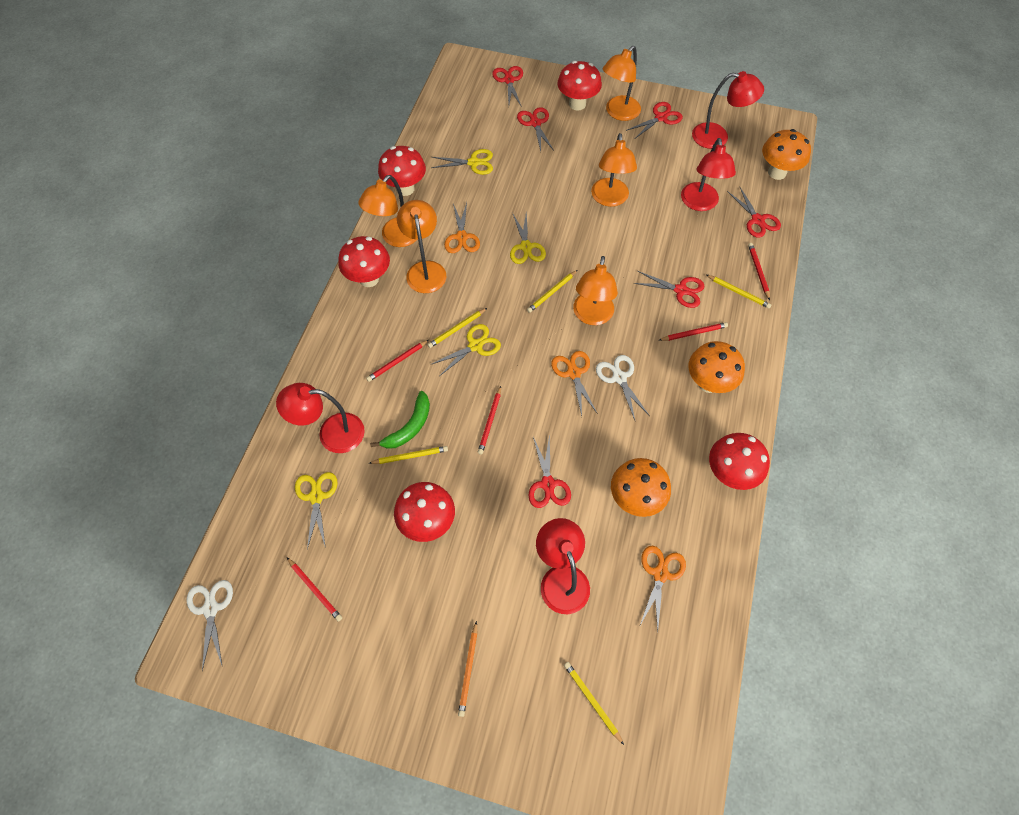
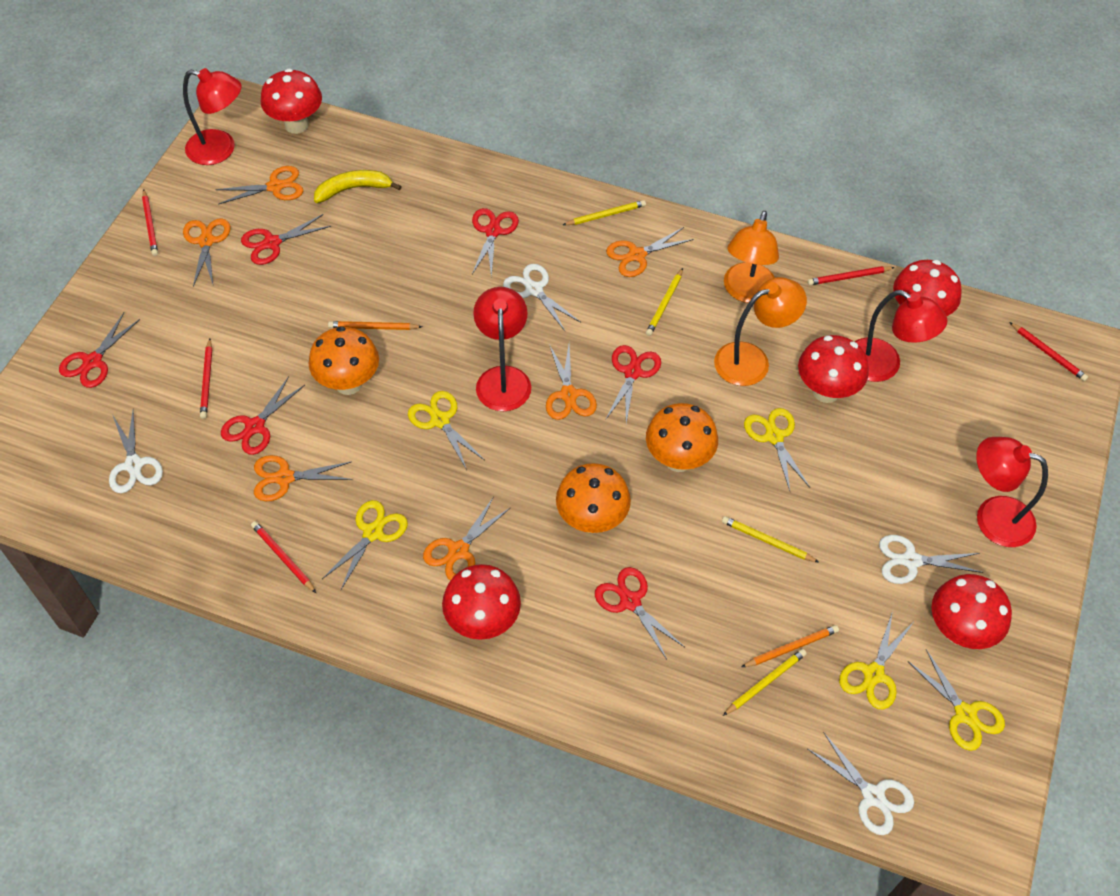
green banana: [370,391,430,449] = 1 -> none = 0
orange lamp: [358,175,417,247] [397,200,446,293] [573,256,618,325] [591,133,637,207] [603,46,641,121] = 5 -> [714,277,807,386] [724,211,779,303] = 2
orange pencil: [458,621,477,717] = 1 -> [328,321,422,330] [742,625,839,667] = 2
orange scissors: [444,202,480,253] [551,351,598,416] [639,546,686,631] = 3 -> [183,218,230,287] [215,166,303,205] [254,455,353,501] [423,497,511,581] [546,344,597,420] [606,227,694,277] = 6
white scissors: [187,580,233,671] [596,355,650,420] = 2 -> [109,411,163,493] [503,264,581,331] [808,733,914,835] [879,535,983,584] = 4
yellow banana: none = 0 -> [314,170,402,203] = 1
yellow pencil: [369,446,448,464] [427,308,487,348] [527,270,577,313] [564,662,624,745] [707,275,771,309] = 5 -> [563,200,646,225] [646,268,683,336] [722,516,819,563] [723,649,807,716] = 4
yellow scissors: [295,472,337,550] [430,324,501,376] [431,149,493,175] [510,212,546,264] = 4 -> [322,500,408,589] [408,391,484,470] [744,408,810,491] [839,611,913,710] [908,649,1005,751] = 5

